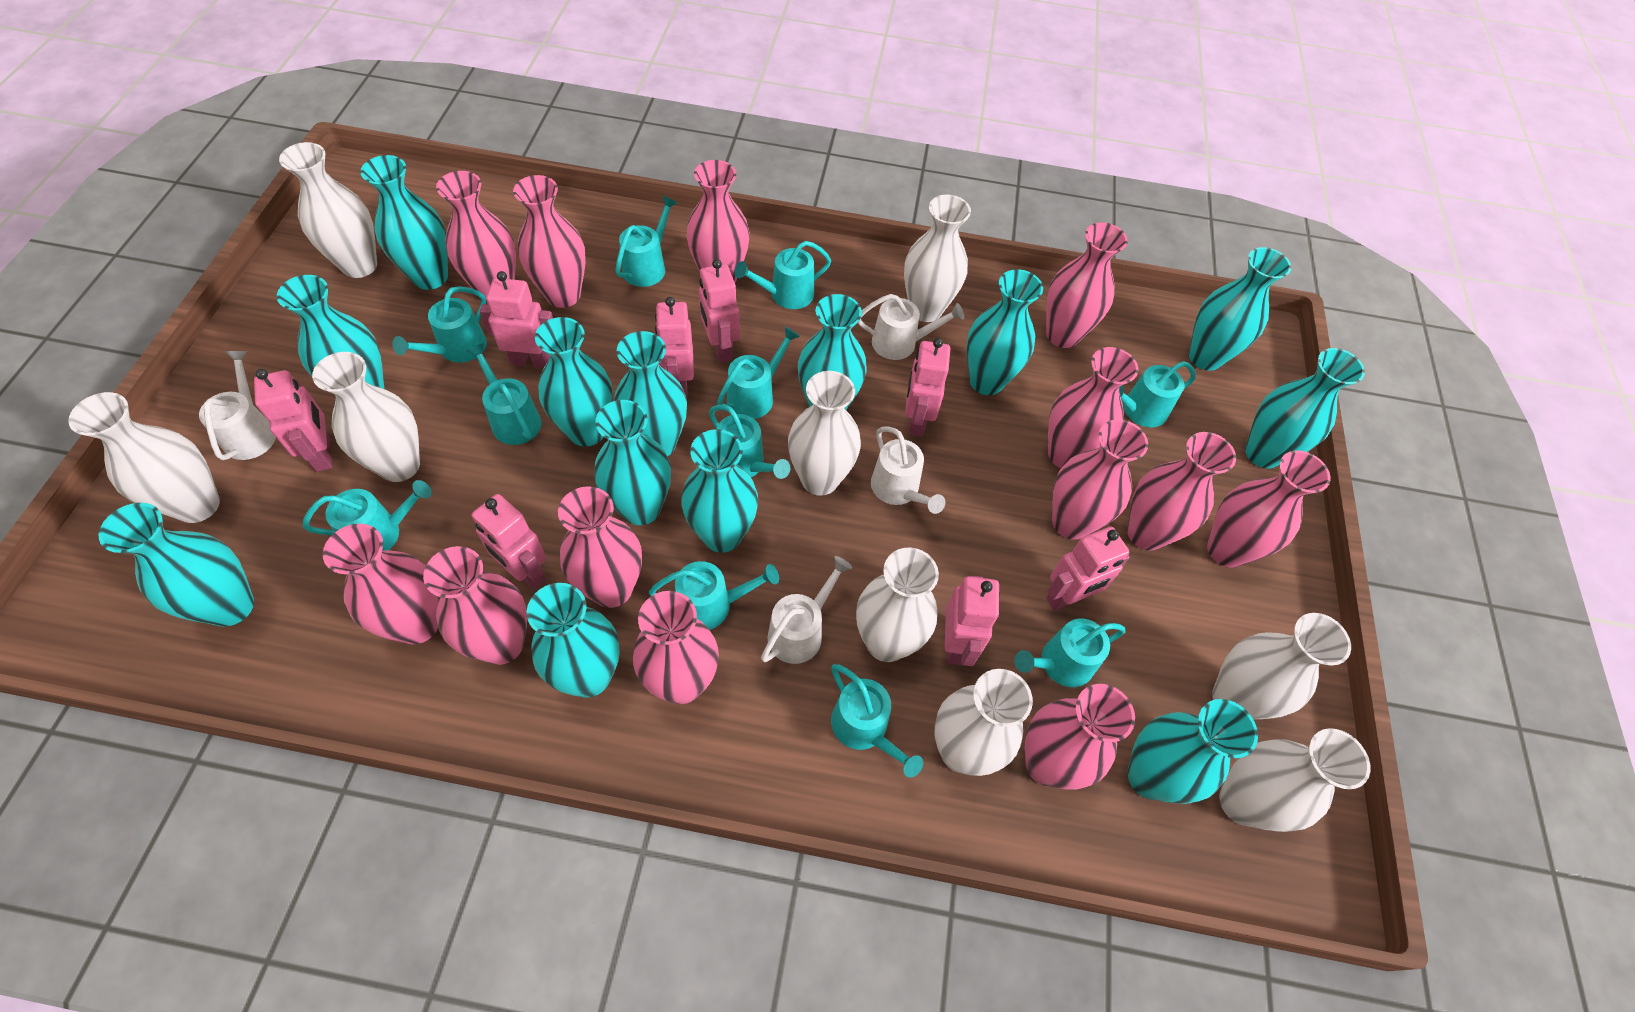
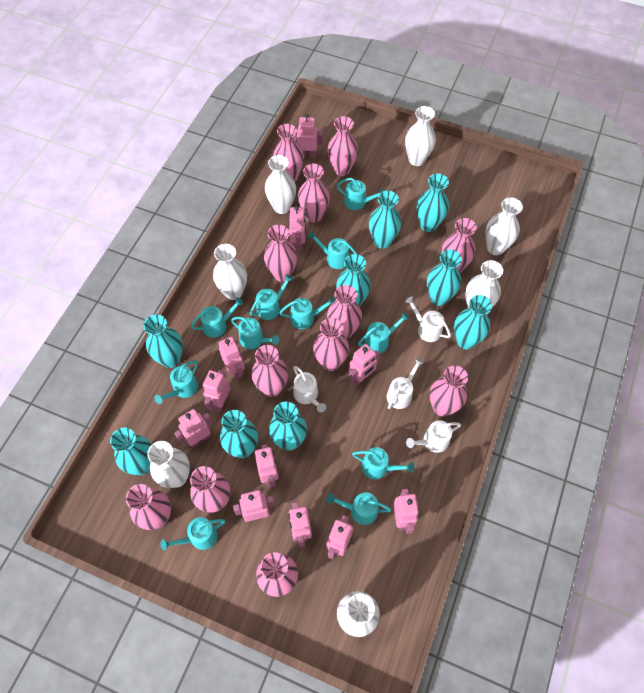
pink robot: [254,369,332,472] [472,494,546,589] [480,271,553,368] [655,297,694,398] [699,259,740,363] [905,338,950,437] [945,576,1000,666] [1046,527,1130,611] = 8 -> [174,409,213,448] [203,370,230,412] [219,337,245,379] [233,490,275,522] [255,444,279,487] [289,206,306,251] [289,502,312,547] [294,114,323,158] [326,515,353,559] [349,344,380,385] [393,489,419,534] = 11
pink vase: [323,524,439,644] [423,546,527,665] [436,171,516,303] [513,175,586,308] [558,486,642,608] [633,591,719,704] [686,160,750,283] [1024,684,1135,790] [1046,222,1128,348] [1048,347,1138,468] [1052,419,1148,540] [1127,432,1236,551] [1207,450,1331,568] = 13 -> [126,484,171,530] [190,466,230,513] [252,345,288,397] [256,552,298,597] [264,225,297,282] [273,124,304,182] [298,164,330,222] [313,318,349,371] [327,116,358,176] [327,285,362,339] [429,366,468,417] [442,218,477,273] = 12
turquoise vase: [99,503,254,627] [277,275,385,389] [360,155,448,290] [527,583,620,698] [535,317,613,447] [594,400,671,525] [614,331,687,456] [681,429,758,553] [798,294,867,410] [966,269,1043,395] [1127,699,1258,804] [1189,247,1291,371] [1245,348,1365,469] = 13 -> [110,428,152,475] [143,314,183,368] [220,410,258,458] [269,401,307,451] [336,254,371,307] [369,191,401,249] [417,173,449,232] [427,250,462,306] [454,295,492,349] = 9
white vase: [68,392,220,523] [279,142,377,278] [312,352,420,482] [788,371,861,496] [856,547,939,662] [904,194,971,322] [935,669,1033,776] [1212,613,1351,719] [1219,728,1371,832] = 9 -> [147,441,190,488] [213,244,247,300] [265,155,296,214] [337,591,380,637] [405,106,436,166] [465,260,503,308] [485,197,523,255] = 7

